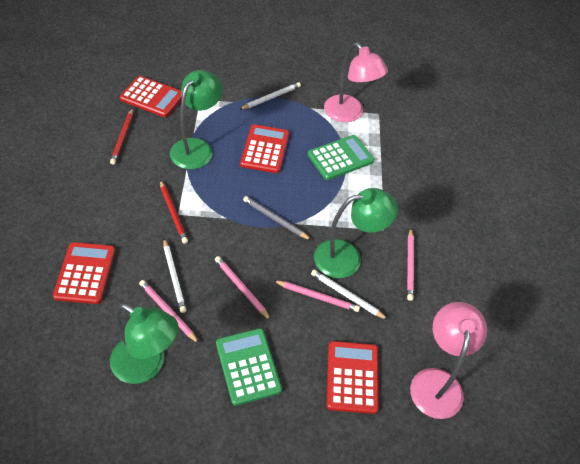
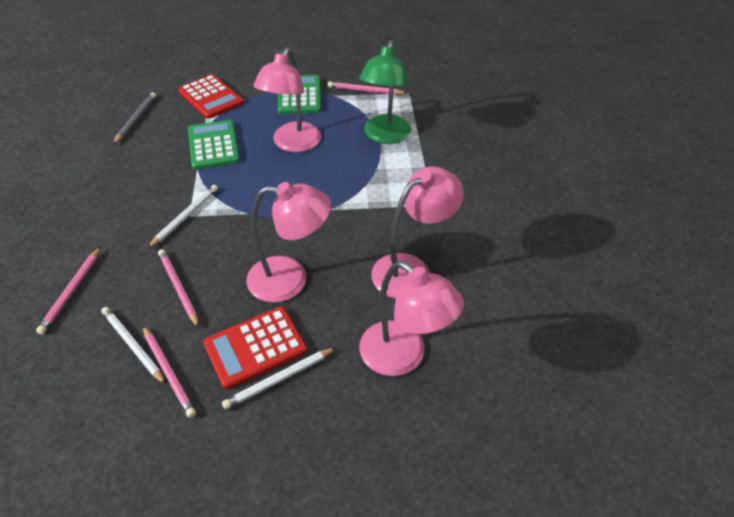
green lamp: [110,303,179,384] [170,70,222,169] [314,188,398,278] = 3 -> [359,40,411,144] = 1
pink lamp: [324,42,388,122] [410,302,487,419] = 2 -> [247,182,331,303] [253,48,321,152] [359,261,464,376] [371,166,464,298] = 4
red calculator: [53,242,115,304] [120,76,182,117] [240,124,289,173] [326,341,379,414] = 4 -> [178,74,243,119] [203,307,307,389] = 2
red pencil: [110,108,133,164] [160,180,188,244] = 2 -> none = 0

